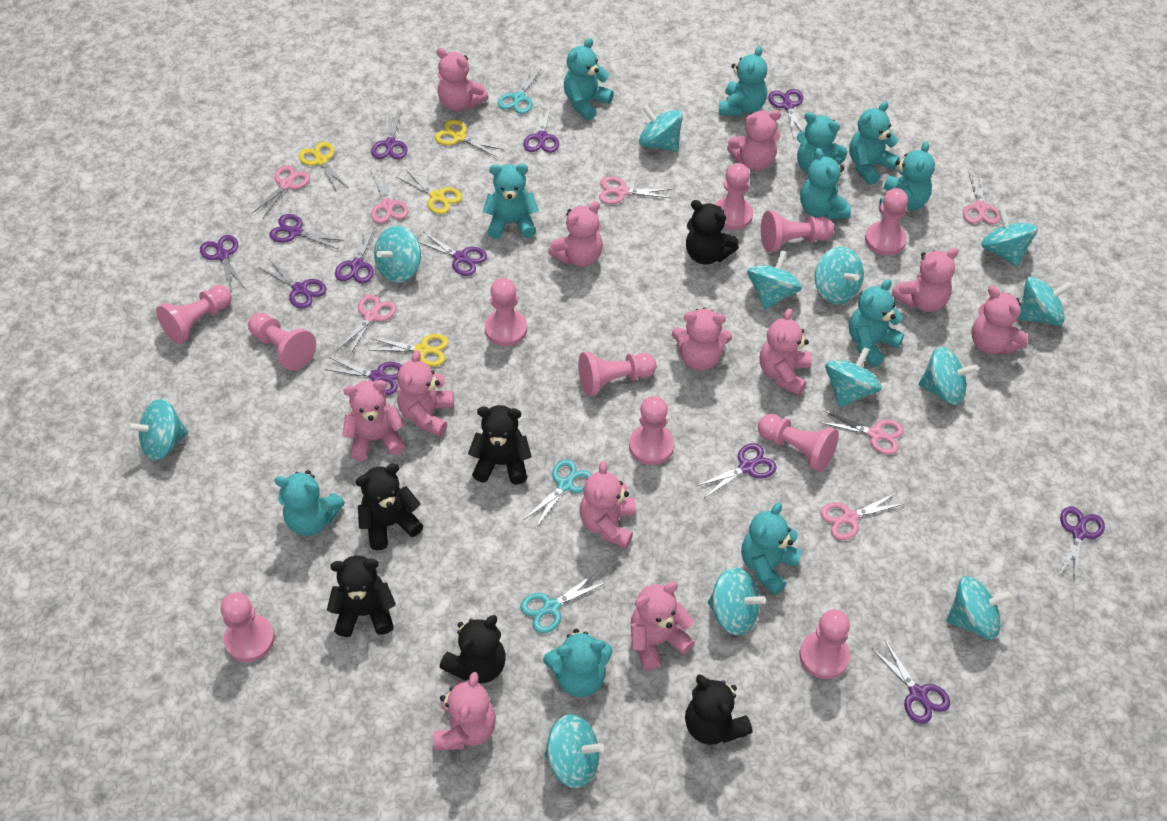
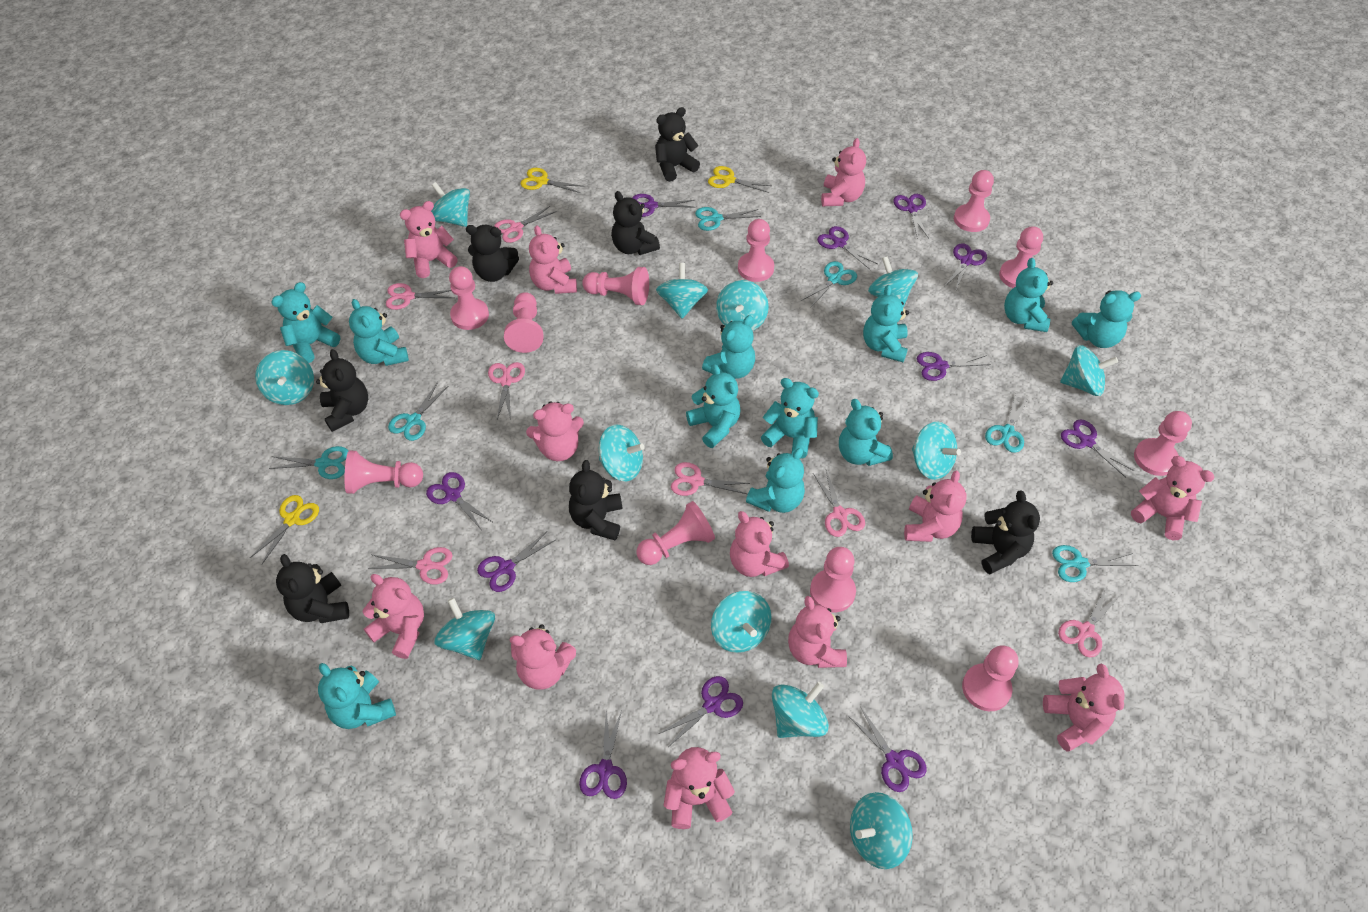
black teddy bear: [327,556,396,637] [356,463,424,551] [439,615,506,684] [468,405,532,485] [685,674,753,745] [686,200,739,265] = 6 -> [276,554,349,623] [316,349,368,432] [466,225,519,282] [569,460,622,540] [611,191,660,255] [655,107,700,182] [971,490,1040,574] = 7
purple scissors: [200,235,245,292] [260,259,326,309] [269,214,344,249] [324,358,402,395] [335,227,375,283] [371,110,408,159] [418,232,487,276] [523,104,559,153] [697,443,777,497] [768,89,803,135] [872,640,950,724] [1058,507,1105,582] = 12 -> [426,472,494,529] [477,531,555,592] [579,710,627,799] [632,194,696,217] [659,676,743,746] [817,226,877,269] [848,706,927,792] [893,194,929,239] [917,352,991,381] [944,243,987,290] [1061,419,1134,478] = 11
turquoise scissors: [498,68,542,114] [520,571,607,633] [524,459,592,528] = 3 -> [269,446,348,479] [388,382,448,441] [695,207,761,231] [801,261,857,307] [985,394,1028,453] [1052,545,1138,582] = 6
yellow scissors: [298,142,348,191] [369,334,449,367] [396,169,462,214] [434,120,504,157] = 4 -> [250,495,319,564] [521,168,582,193] [708,166,771,193] = 3

